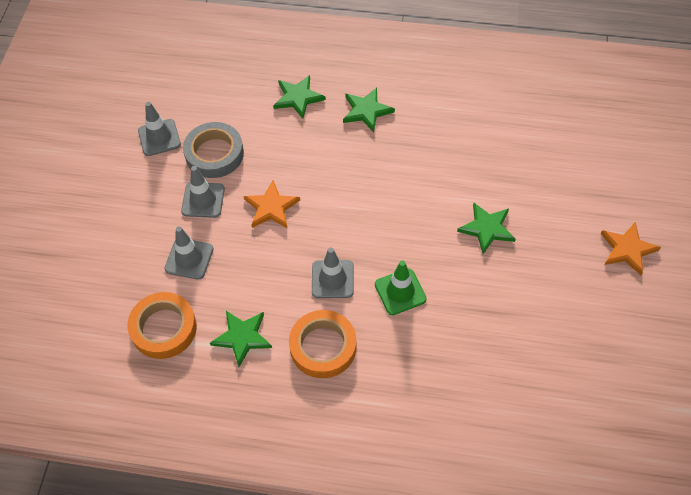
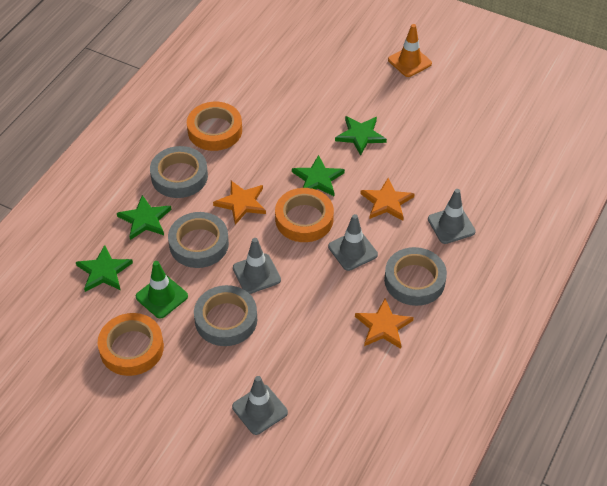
grey tape: [183,122,244,178] = 1 -> [150,146,208,198] [168,212,229,268] [194,285,257,346] [384,247,447,306] = 4
orange star: [243,180,300,229] [601,222,661,275] = 2 -> [213,181,266,224] [355,299,414,349] [361,178,415,221] = 3
orange tape: [127,292,197,359] [289,310,356,378] = 2 -> [98,313,164,376] [187,102,242,151] [275,188,334,242] = 3
orange traffic cone: none = 0 -> [388,24,432,77] = 1

